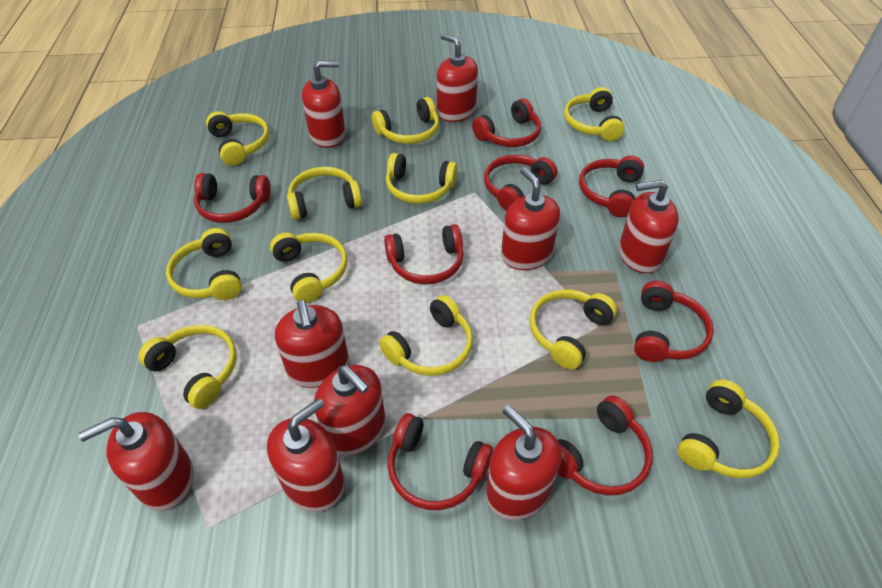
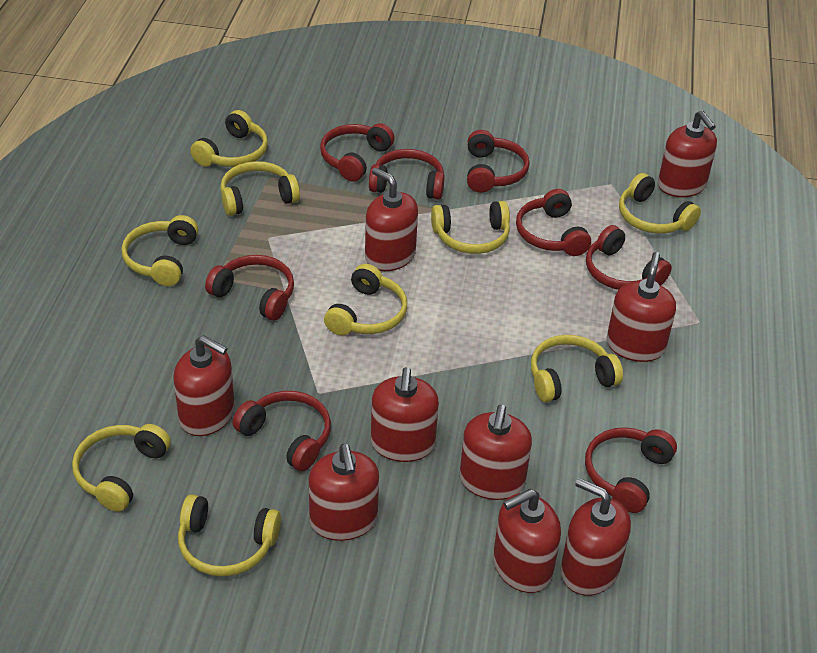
yellow headphones: [139,325,237,409] [166,228,242,300] [206,111,269,166] [270,232,347,303] [287,167,362,220] [372,97,439,144] [379,295,473,376] [386,153,458,204] [530,289,617,370] [564,87,625,141] [677,379,780,478] = 11 -> [72,424,171,512] [121,215,198,286] [178,494,281,576] [191,110,268,167] [220,161,300,216] [324,264,407,336] [431,201,510,254] [531,335,623,402] [619,173,701,234] = 9

